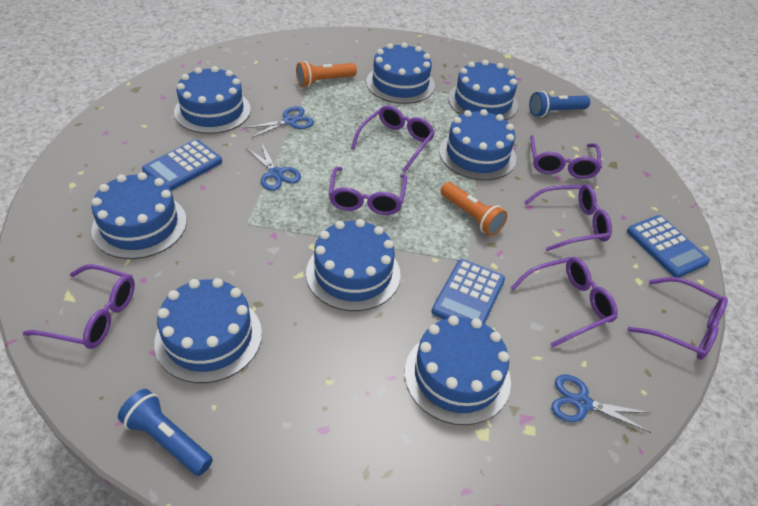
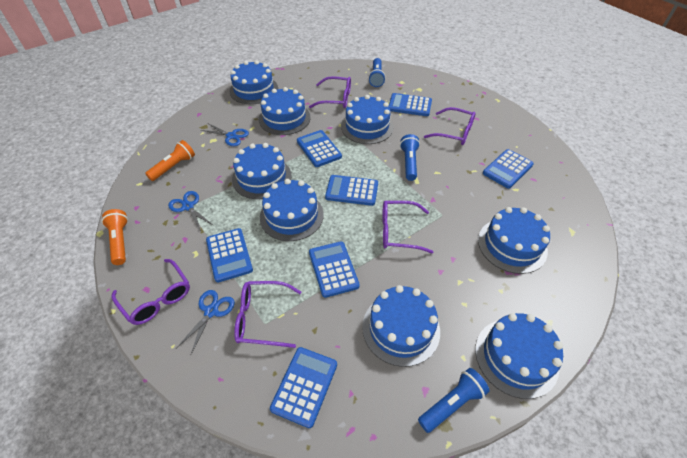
blue calculator: [142,139,222,191] [432,259,505,324] [627,215,710,278] = 3 -> [206,228,253,282] [270,347,337,428] [297,130,342,167] [309,241,360,298] [325,175,378,206] [389,93,432,116] [483,149,534,189] = 7
blue flashlight: [118,389,213,476] [529,91,590,117] = 2 -> [368,58,386,87] [400,134,420,181] [418,368,490,433] = 3
purple glasses: [23,264,135,349] [329,167,407,215] [351,105,435,172] [510,257,617,348] [524,184,612,252] [530,135,602,179] [627,277,728,360] = 7 -> [112,259,190,325] [234,281,301,348] [309,76,351,108] [382,201,433,254] [424,107,476,145] = 5

